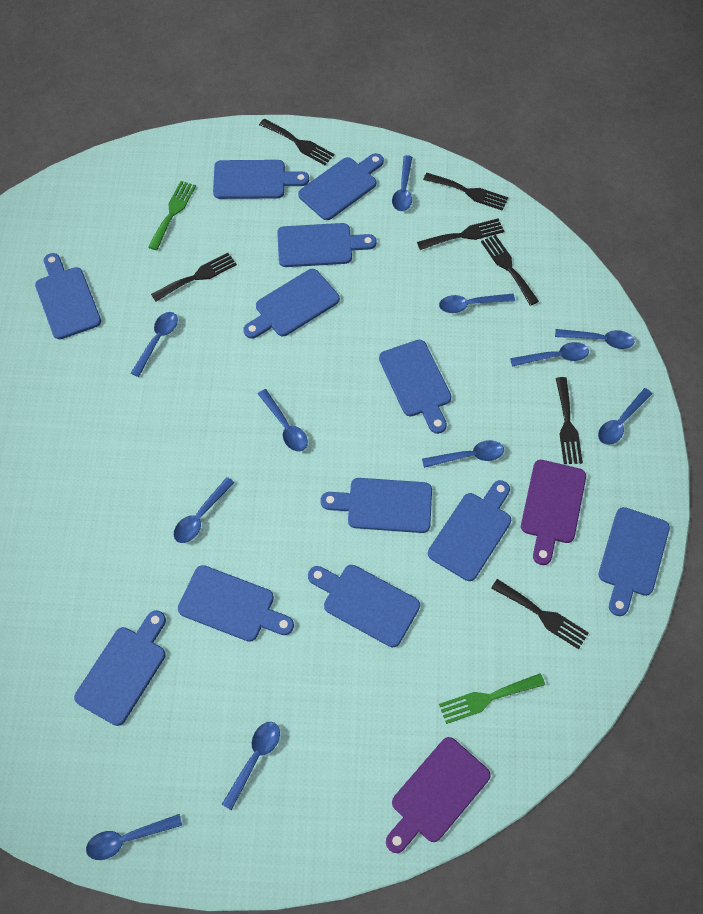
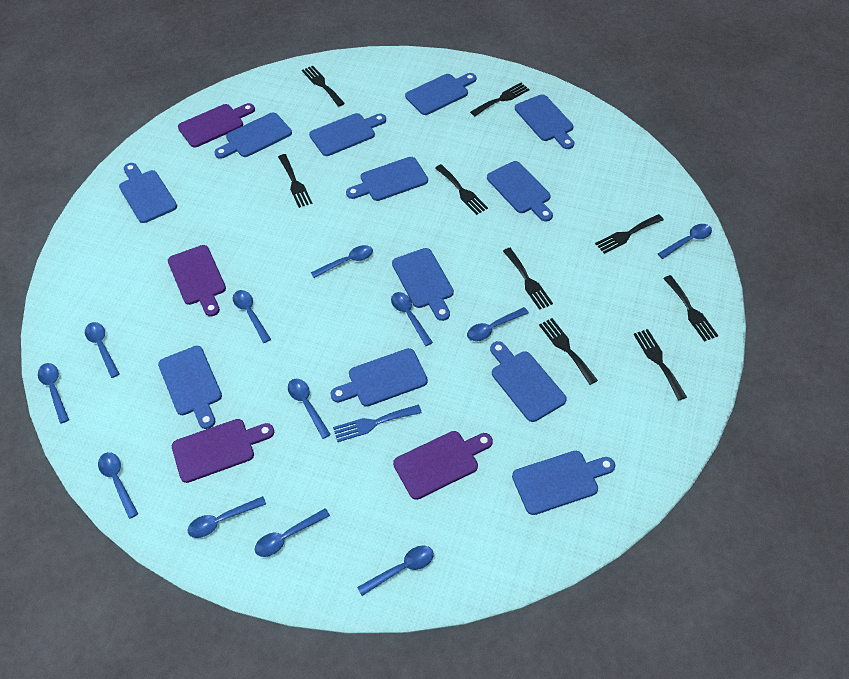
black fork: [151,253,237,302] [259,119,334,165] [417,218,504,250] [423,173,508,211] [481,235,539,306] [491,579,589,649] [556,377,583,464] = 7 -> [278,154,313,208] [302,66,345,107] [435,164,488,215] [470,83,529,116] [503,248,553,310] [539,318,598,385] [595,214,664,254] [633,329,687,401] [663,275,718,342] = 9
blue fork: none = 0 -> [333,405,422,442] = 1
blue spoon: [86,814,182,860] [131,312,178,377] [174,477,235,543] [222,722,280,810] [258,389,308,451] [392,155,412,211] [422,440,504,468] [439,294,515,313] [510,342,589,367] [555,329,635,349] [598,388,652,445] = 11 -> [38,363,69,424] [85,322,120,378] [98,452,138,519] [188,496,266,538] [233,290,271,343] [255,508,330,557] [288,379,331,439] [311,245,373,278] [357,545,434,596] [391,292,433,346] [467,307,529,341] [658,224,712,259] = 12
green fork: [148,181,196,250] [439,673,545,724] = 2 -> none = 0
purple cutting board: [386,737,491,853] [521,460,586,565] = 2 -> [168,245,226,317] [172,419,274,483] [178,103,255,147] [393,431,493,500] = 4

